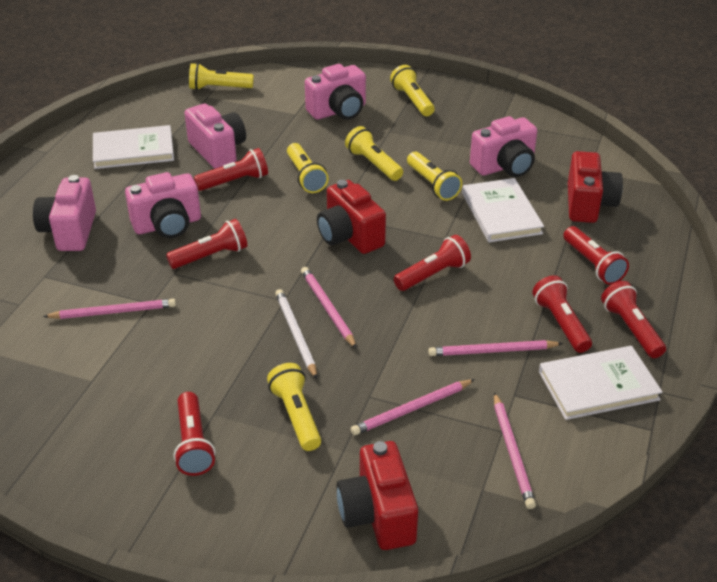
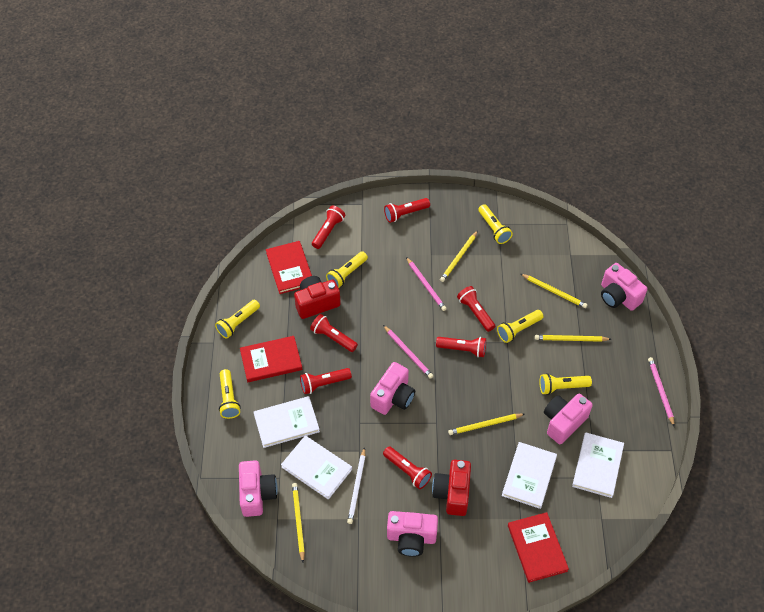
pink pencil: [43,299,176,319] [301,267,357,349] [351,379,475,435] [428,340,563,356] [494,392,536,509] = 5 -> [383,325,433,379] [406,257,447,311] [648,357,675,427] = 3
red book: none = 0 -> [240,336,303,382] [266,241,312,294] [508,512,569,583] = 3
red camera: [317,180,386,254] [336,441,418,550] [568,151,623,223] = 3 -> [294,276,341,319] [432,460,471,516] = 2
white book: [93,125,174,169] [462,178,544,242] [539,346,663,420] = 3 -> [254,396,320,448] [281,436,352,500] [502,442,557,509] [572,433,624,498] = 4
yellow pencil: none = 0 -> [292,483,305,562] [440,231,478,282] [448,414,525,435] [521,274,587,308] [535,335,611,342] = 5

